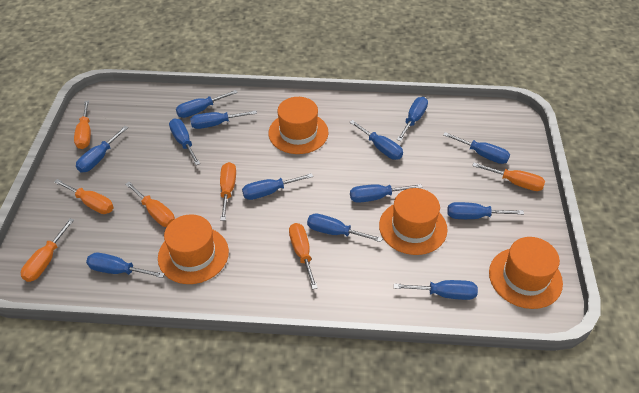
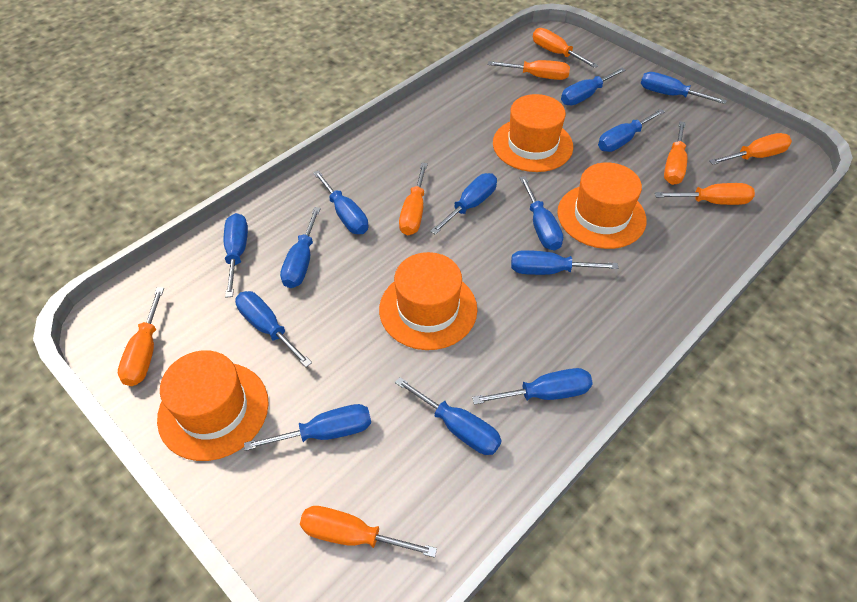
orange screwdriver: [21,218,74,282] [54,179,114,214] [74,101,91,149] [125,182,175,227] [220,162,236,221] [289,223,318,289] [472,163,545,191] = 7 -> [118,287,164,386] [300,506,437,558] [399,163,428,235] [488,60,570,80] [533,28,599,68] [655,183,755,205] [664,121,687,185] [709,133,792,165] = 8

